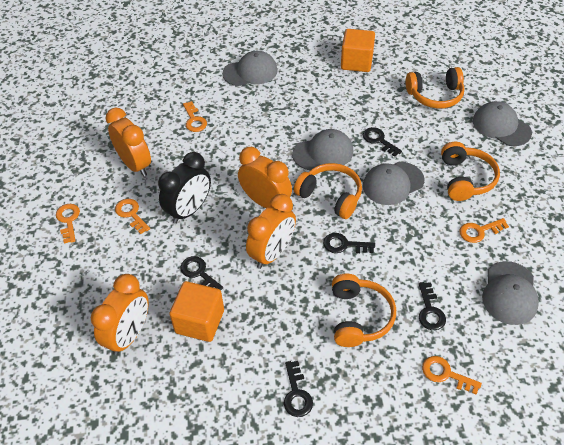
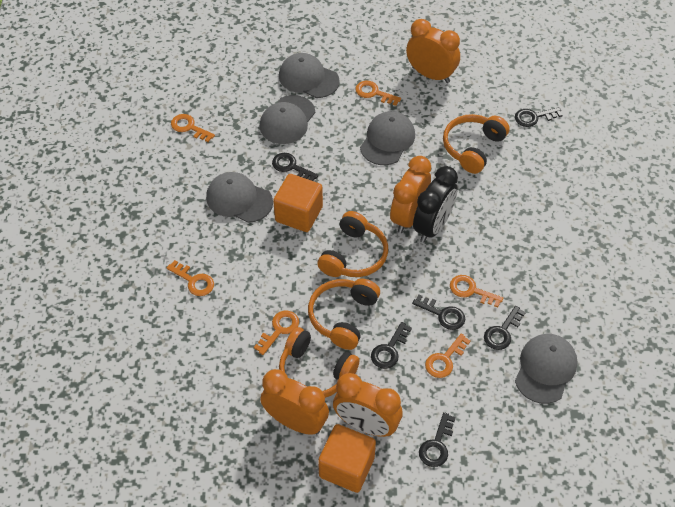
black key: [181,256,223,290] [284,361,313,417] [323,233,375,253] [363,127,402,157] [419,282,446,330] = 5 -> [272,153,318,181] [371,322,412,369] [412,295,465,330] [419,412,456,467] [484,306,526,350] [515,107,563,127] = 6
orange key: [56,204,80,243] [115,199,150,234] [183,101,207,132] [422,356,482,394] [460,218,509,243] = 5 -> [167,260,214,296] [171,114,215,142] [254,310,299,355] [355,81,401,106] [425,334,471,378] [450,275,503,307] = 6

